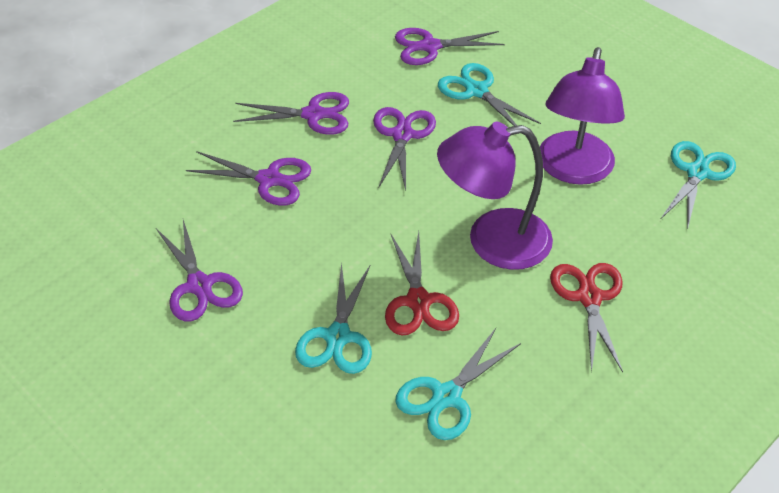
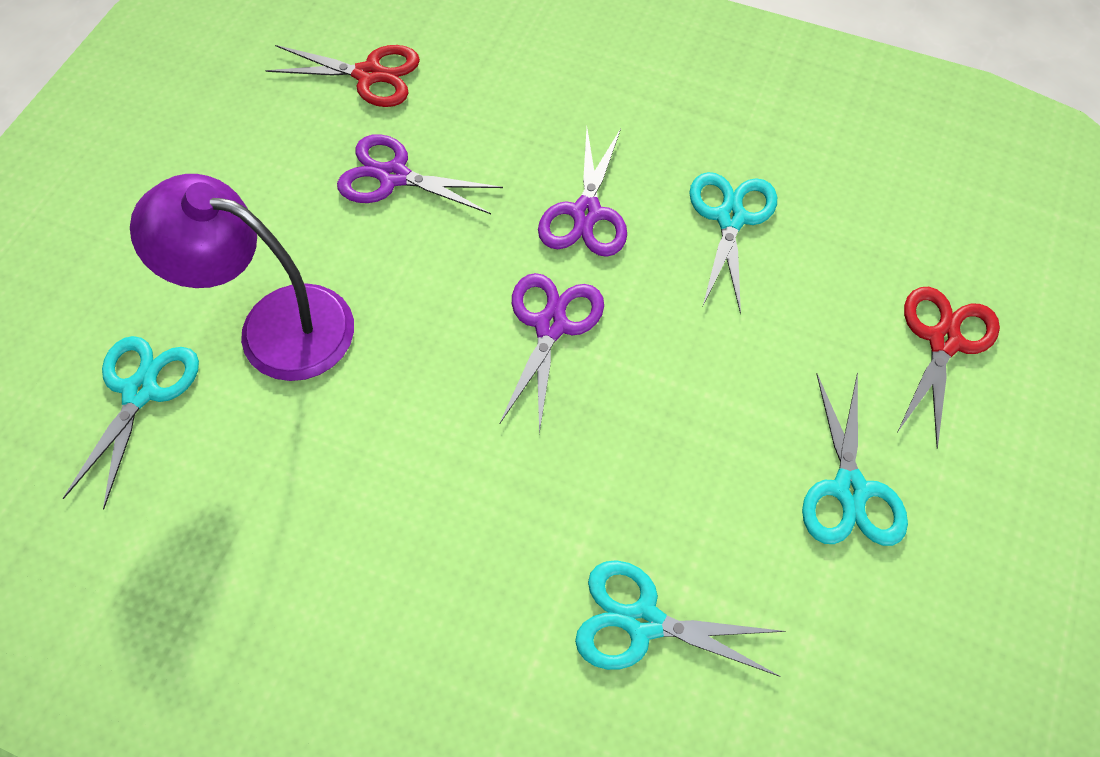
purple lamp: [437,122,553,270] [540,47,625,185] = 2 -> [130,174,354,381] = 1
purple scissors: [156,220,243,321] [186,151,311,206] [233,92,349,135] [373,107,436,191] [395,28,505,65] = 5 -> [337,134,503,214] [499,273,604,434] [538,128,627,257] = 3

